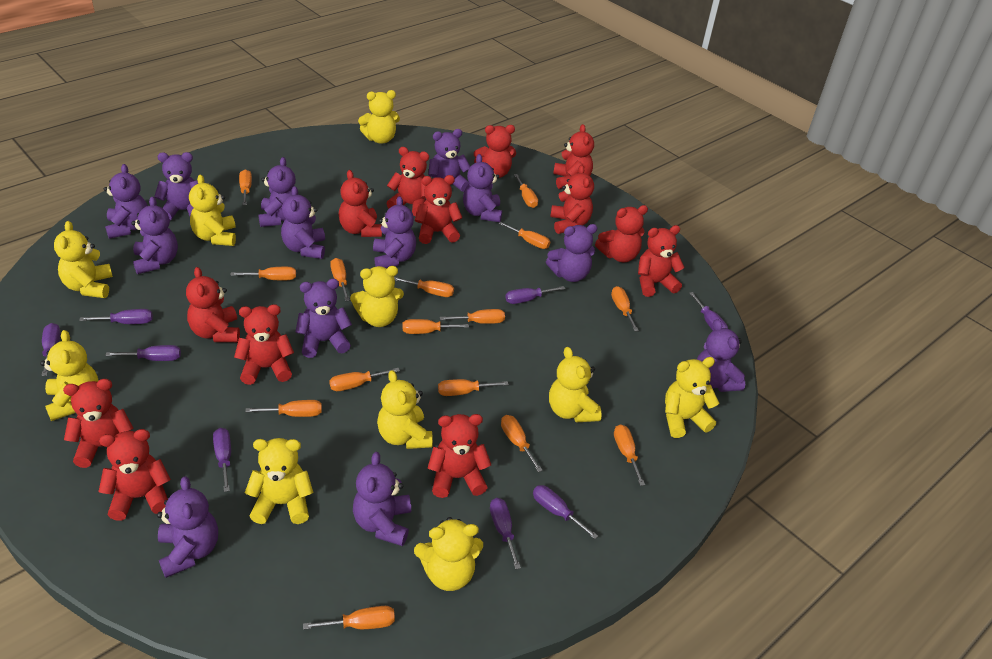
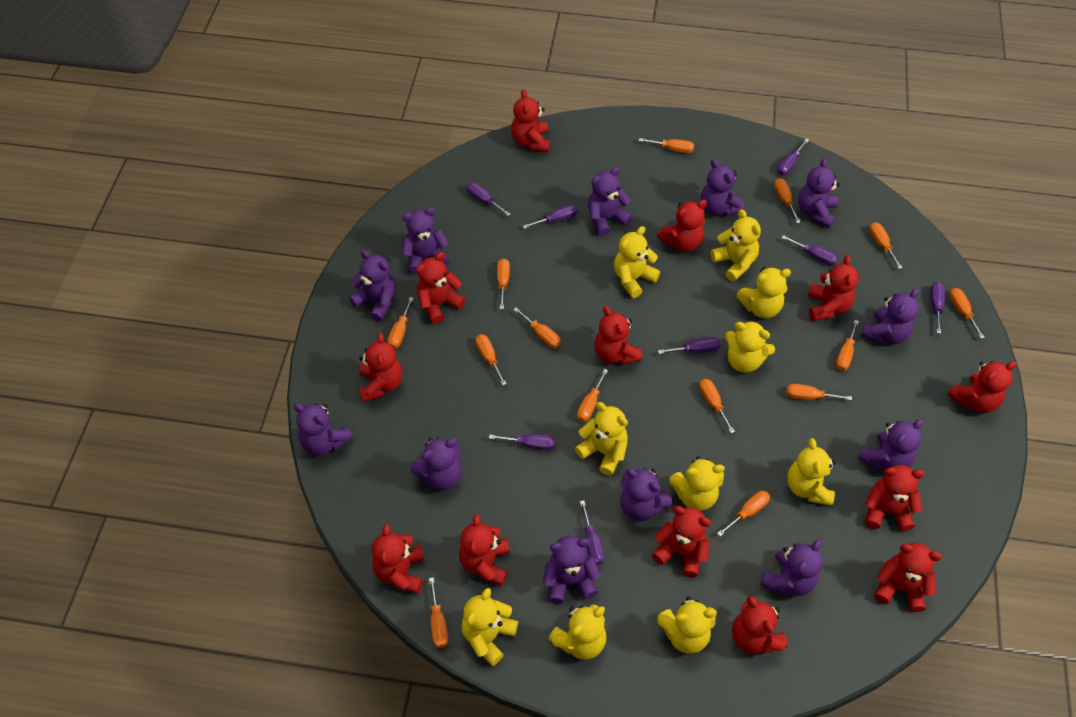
orange screwdriver: [230,267,296,280] [239,169,252,205] [245,400,322,417] [303,606,395,630] [329,368,400,391] [330,258,350,301] [394,277,454,297] [403,319,469,334] [438,379,509,396] [440,309,505,324] [498,222,550,249] [501,415,543,472] [514,174,538,208] [611,286,639,331] [614,424,645,486] = 15 -> [388,297,414,349] [429,577,448,648] [476,334,507,385] [497,258,510,309] [513,307,561,348] [577,369,608,422] [639,138,694,153] [699,379,735,433] [717,491,770,536] [774,178,801,223] [786,384,852,400] [836,320,859,371] [869,222,902,269] [949,288,985,339] = 14
purple teddy bear: [104,164,148,239] [131,196,178,274] [154,152,198,221] [157,476,218,578] [258,157,296,227] [281,186,325,259] [295,279,352,358] [353,452,411,546] [373,196,416,268] [428,129,471,192] [463,154,502,222] [546,224,597,282] [696,319,745,392] = 13 -> [294,403,353,456] [349,250,396,322] [402,207,450,274] [411,437,462,490] [543,536,600,604] [588,167,632,236] [620,468,672,521] [701,159,745,216] [760,540,822,596] [798,158,840,228] [858,419,923,470] [861,288,919,344] = 12

